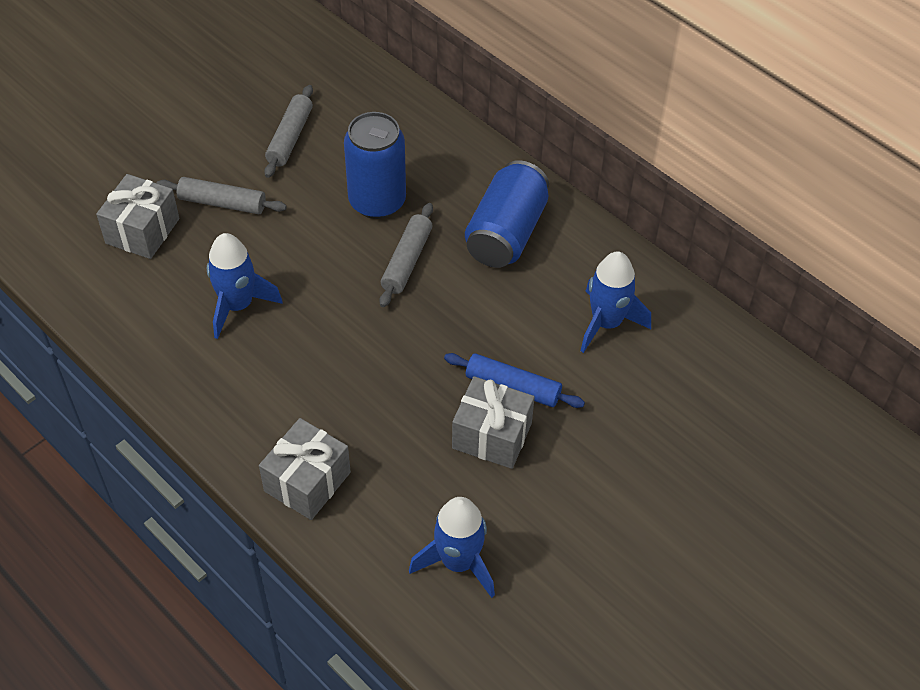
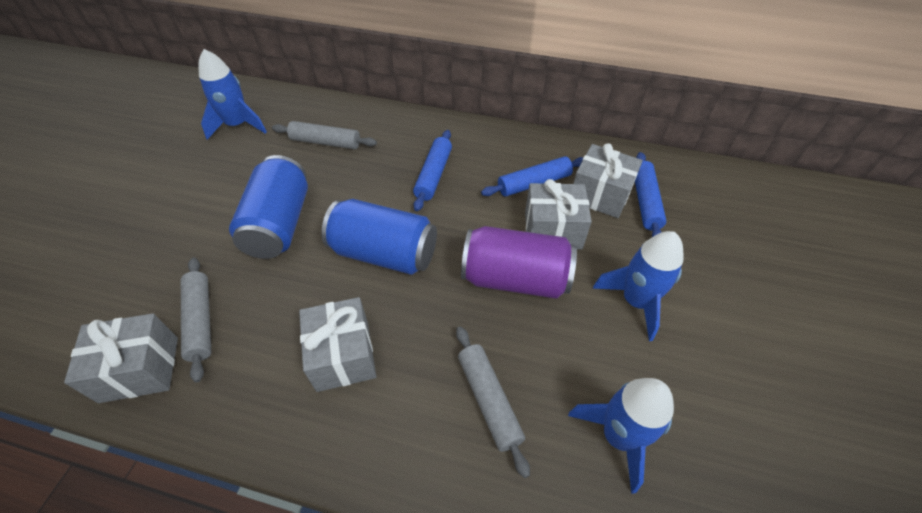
blue rolling pin: [444,353,585,408] = 1 -> [413,130,452,211] [481,156,583,197] [635,152,667,237] = 3
grey gift: [96,174,180,259] [259,418,351,520] [452,376,535,469] = 3 -> [64,313,178,403] [299,297,376,392] [525,179,592,249] [573,143,643,218] = 4
purple can: none = 0 -> [461,226,577,299] = 1

